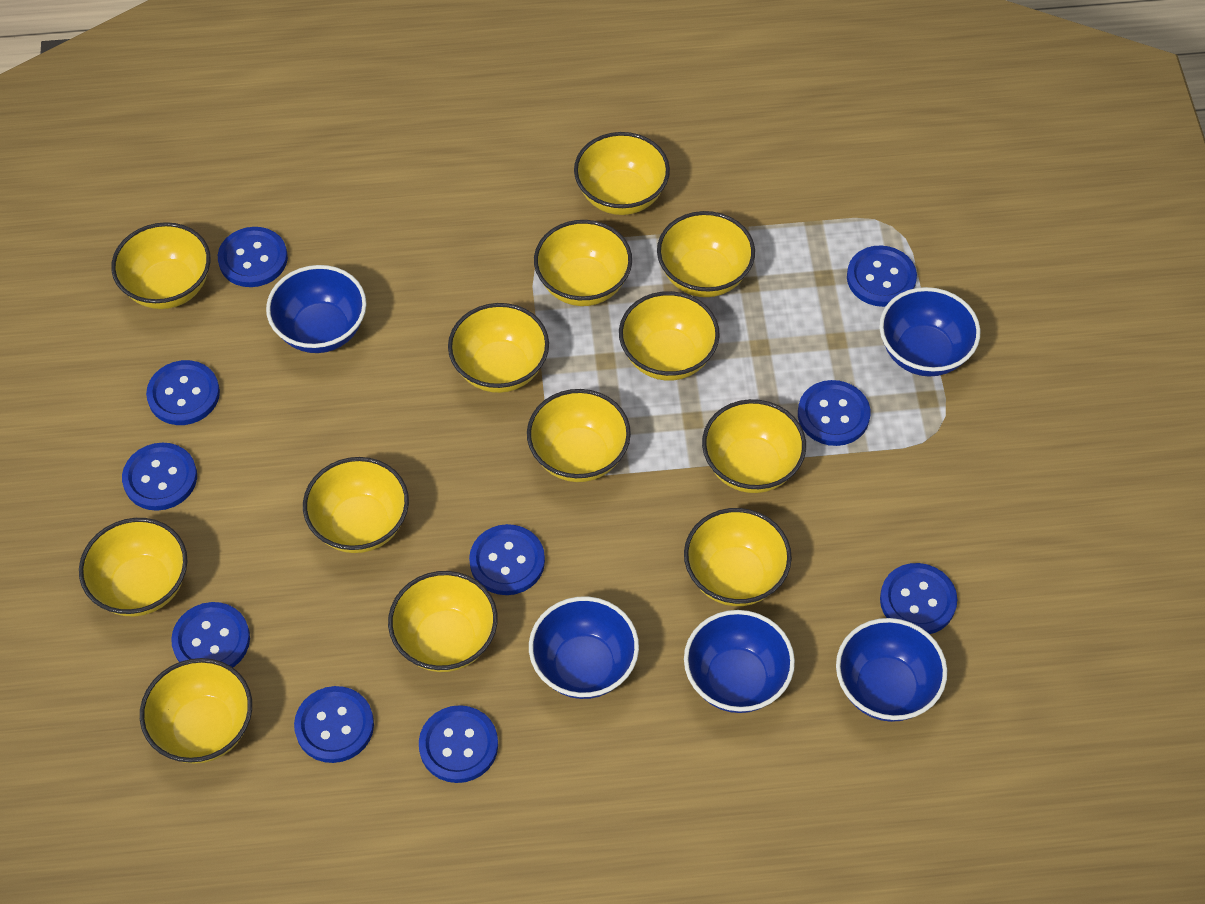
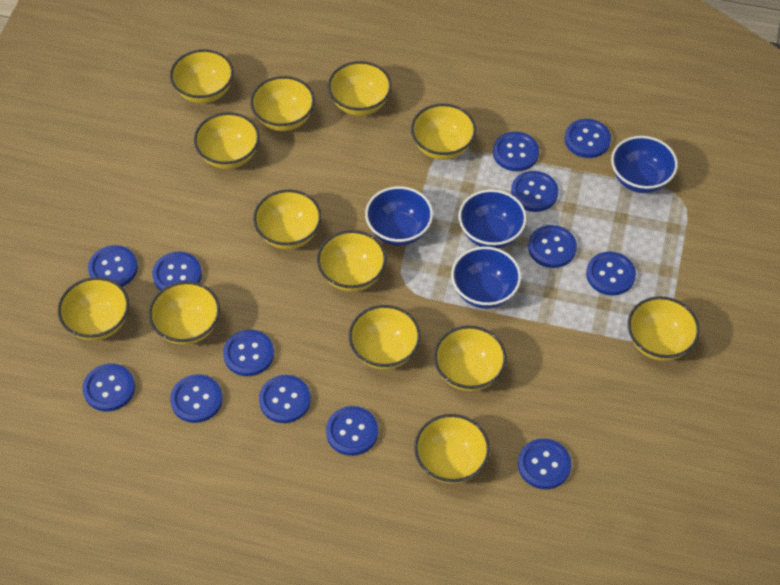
blue bowl: [266,265,366,353] [529,596,639,699] [684,610,795,713] [836,618,947,722] [880,287,980,377] = 5 -> [365,186,433,246] [451,246,521,309] [458,189,527,249] [611,136,678,193] = 4
blue button: [122,443,197,511] [146,360,220,425] [171,602,250,667] [218,227,288,287] [294,686,374,763] [419,705,498,783] [469,524,545,595] [798,380,870,446] [847,245,917,307] [880,563,957,634] = 10 -> [82,364,135,411] [88,245,138,287] [152,252,202,291] [170,374,223,423] [223,330,274,376] [259,375,311,423] [326,406,378,456] [493,132,539,171] [511,171,558,212] [518,439,572,489] [528,225,577,268] [565,119,611,158] [586,252,636,296] = 13

